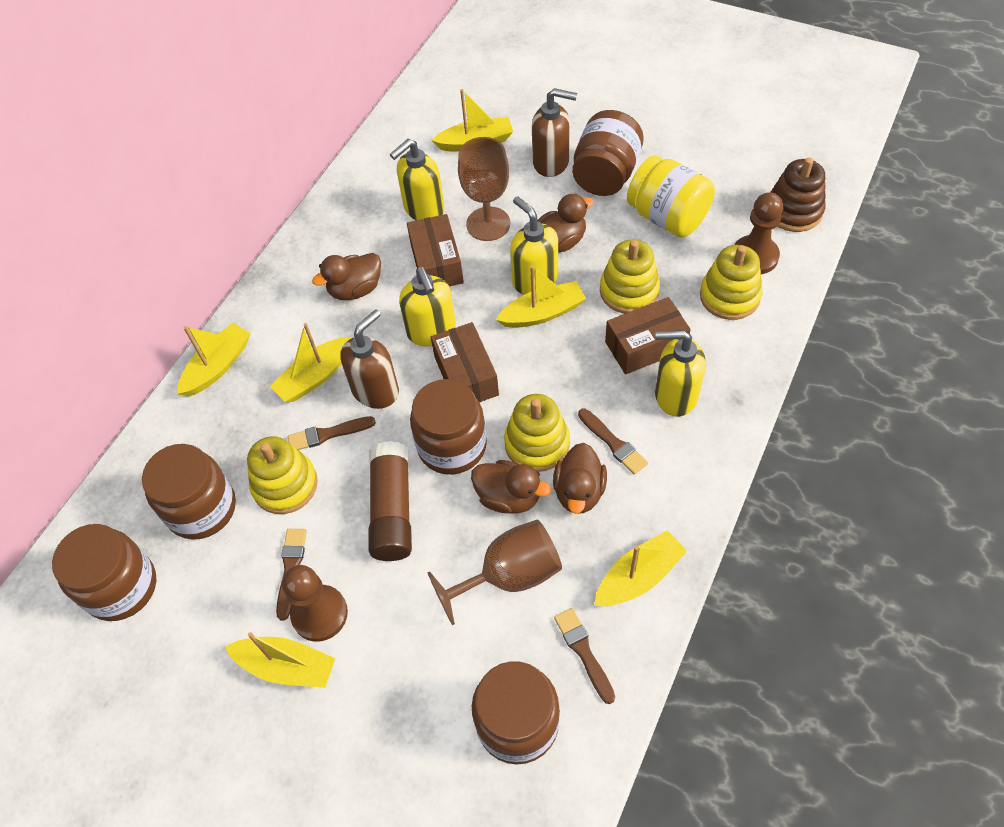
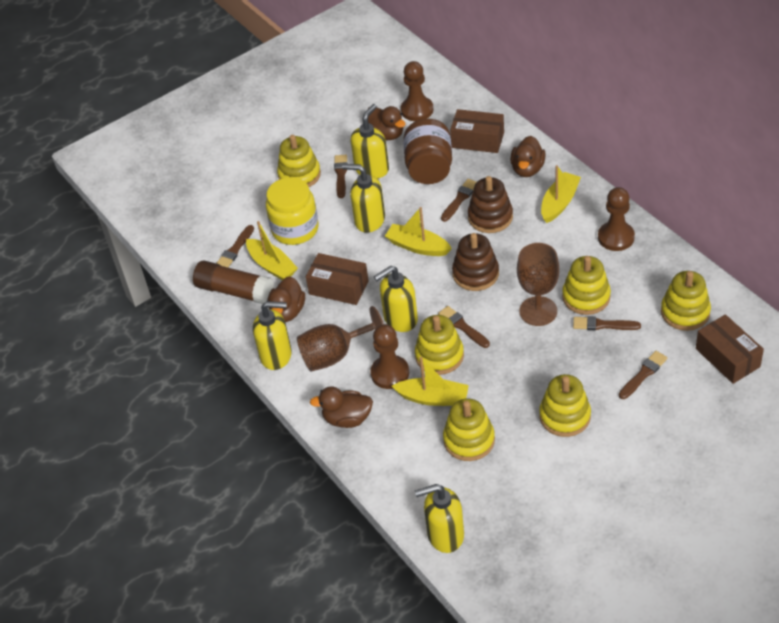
brown brush: [276,529,307,620] [288,416,376,450] [554,608,615,704] [578,409,648,475] = 4 -> [216,225,254,267] [334,155,347,198] [438,306,490,348] [441,179,477,222] [573,316,641,330] [619,351,667,399] = 6
brown jar: [52,524,156,621] [142,444,236,540] [410,379,487,475] [472,661,560,764] [572,110,644,196] = 5 -> [404,119,452,184] = 1
brown pawn: [282,565,348,642] [734,192,783,274] = 2 -> [370,324,409,389] [401,61,433,121] [598,187,635,251] = 3
brown soap dispenser: [340,309,399,409] [532,88,577,177] = 2 -> none = 0
brown stacking toy: [771,157,826,232] = 1 -> [452,233,499,291] [468,176,513,233] = 2
yellow boat: [177,323,251,396] [225,632,335,688] [270,323,351,402] [432,89,513,152] [496,266,586,328] [594,530,687,606] = 6 -> [246,221,298,280] [385,207,452,256] [392,357,469,406] [541,165,581,223] = 4
yellow soap dispenser: [390,139,444,220] [399,267,456,346] [510,196,558,295] [655,330,706,417] = 4 -> [253,301,292,370] [342,164,385,233] [350,104,389,179] [374,265,418,332] [415,484,464,553] = 5
yellow stacking toy: [247,436,318,514] [504,394,570,472] [600,239,660,314] [700,245,762,320] = 4 -> [277,135,321,187] [415,315,464,375] [443,398,495,461] [539,374,591,437] [562,256,611,315] [661,271,711,331] = 6

